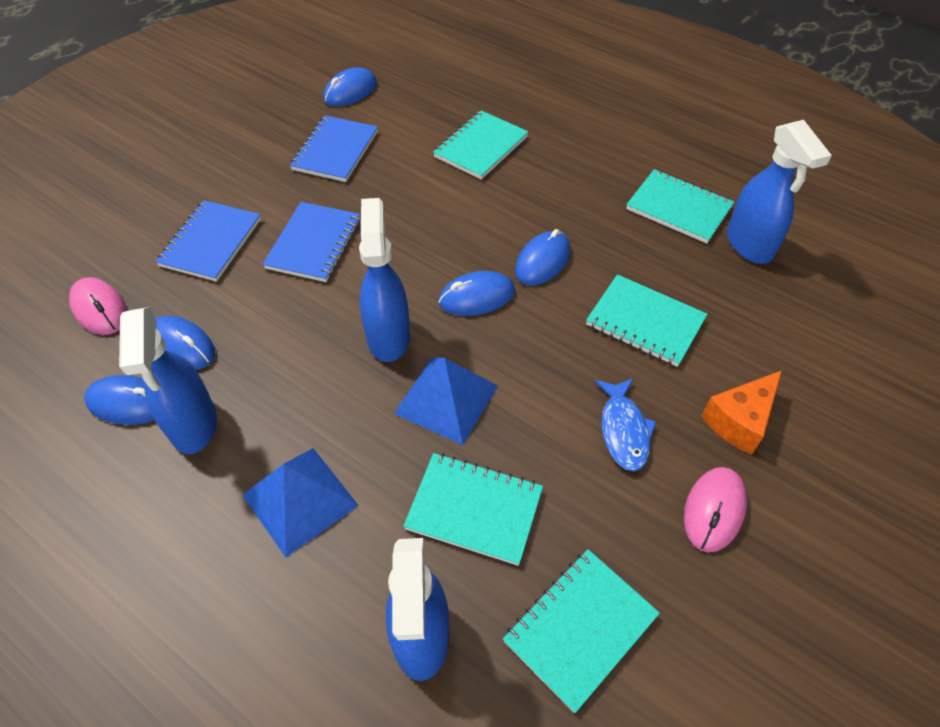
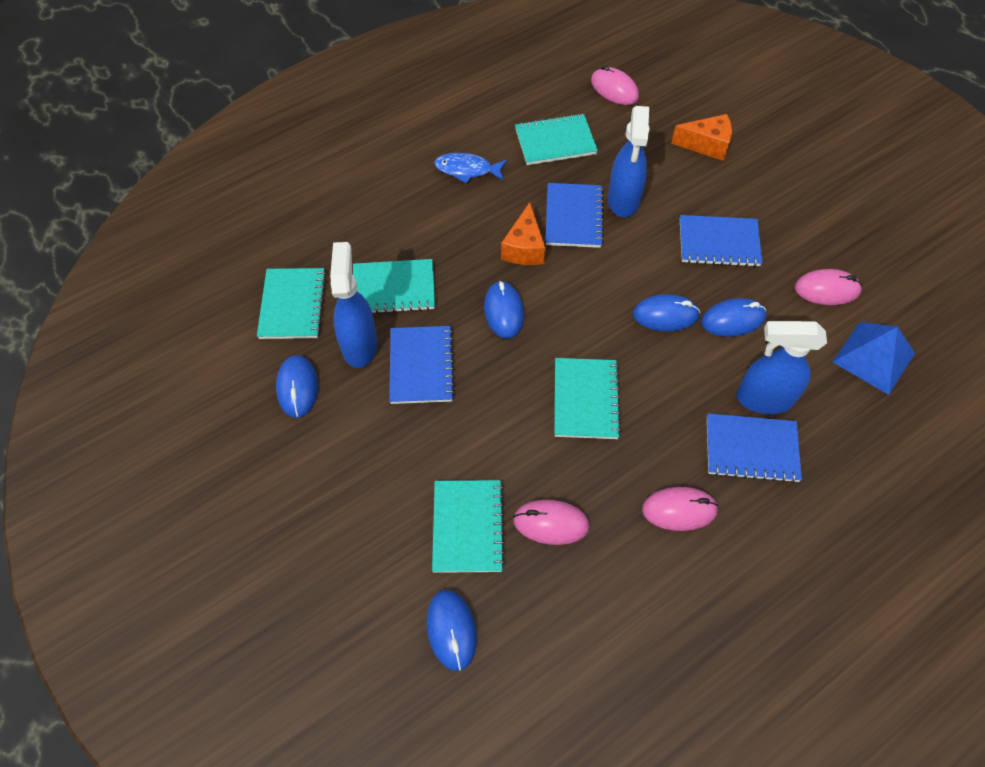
blue notebook: [155,200,261,282] [263,202,360,282] [290,115,378,182] = 3 -> [389,326,455,404] [545,183,604,248] [680,215,762,267] [707,413,802,483] = 4
blue pyramid: [242,448,359,557] [394,358,498,445] = 2 -> [833,322,915,395] = 1
blue spray bottle: [119,307,217,454] [359,198,410,362] [386,538,449,681] [727,120,832,264] = 4 -> [330,242,377,368] [608,106,650,218] [736,321,827,414] = 3
orange cheese: [701,370,782,454] = 1 -> [501,202,546,265] [671,114,732,161] = 2
pink mouse: [69,277,127,335] [684,467,747,552] = 2 -> [513,500,589,545] [591,65,639,105] [642,487,719,531] [795,269,862,305] = 4

